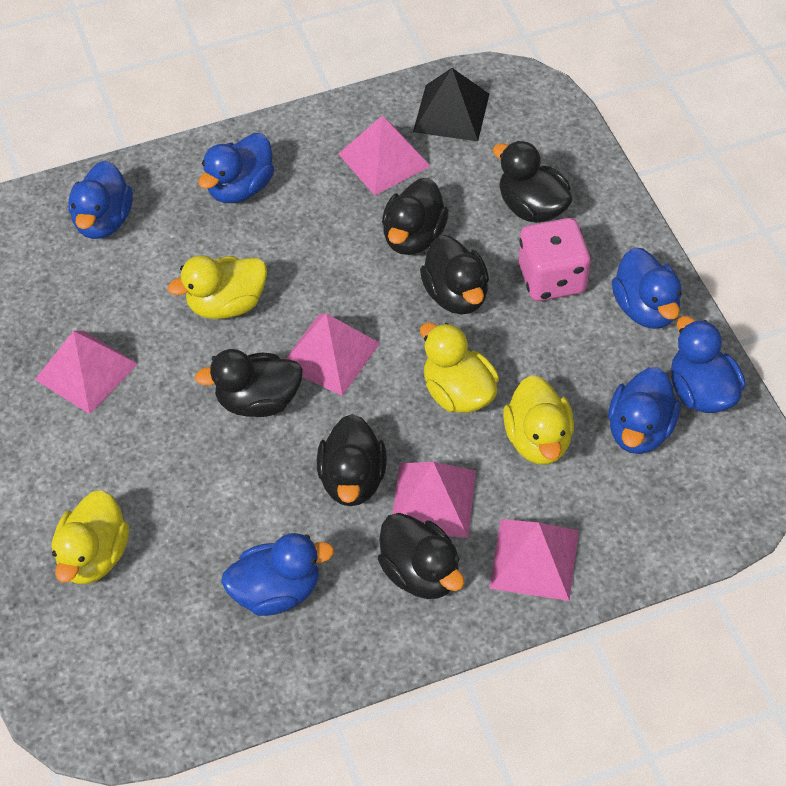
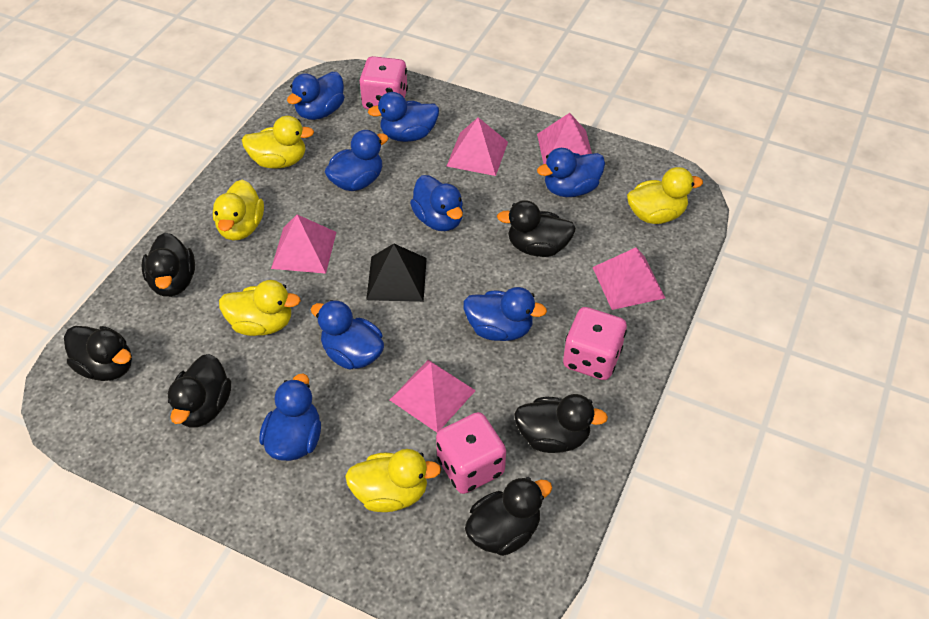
blue duck: [68,160,133,239] [198,133,274,203] [221,533,334,616] [608,367,680,454] [612,247,682,329] [671,316,746,413] = 6 -> [260,374,321,461] [287,72,344,120] [311,300,384,370] [324,130,388,191] [368,92,439,142] [410,175,463,231] [463,287,547,341] [537,148,605,197] = 8
pink dice: [519,218,591,301] = 1 -> [360,56,408,110] [436,412,506,494] [563,307,627,380] = 3
yellow duck: [52,490,129,584] [168,255,267,319] [420,322,499,413] [503,375,574,465] = 4 -> [213,180,264,240] [219,280,301,336] [242,116,314,169] [345,449,441,512] [627,167,703,224] = 5

